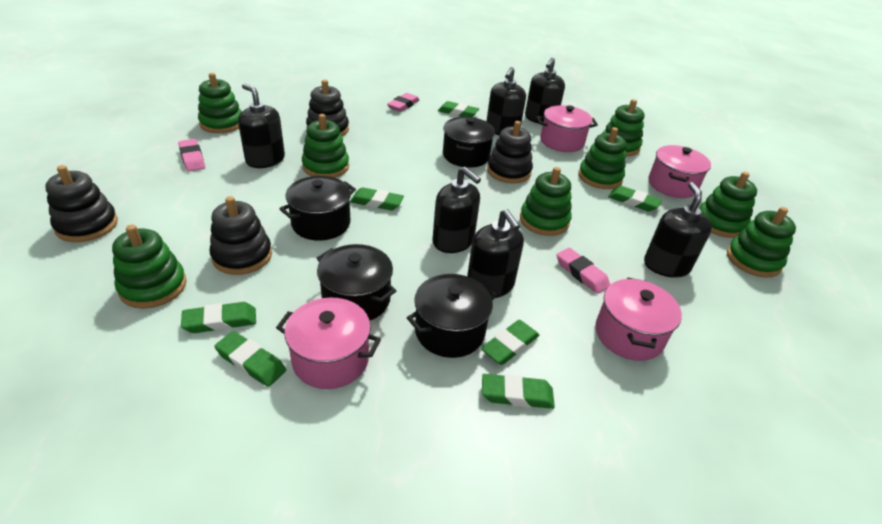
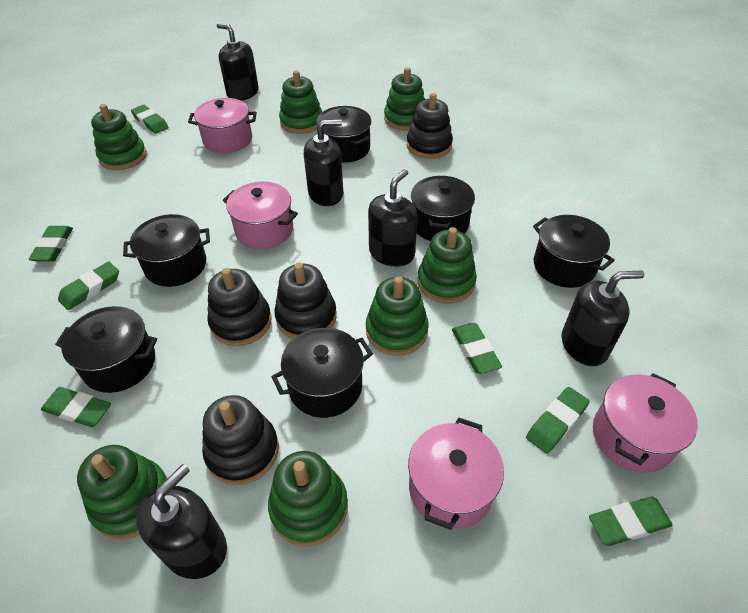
black pot: [279,176,356,241] [317,244,396,320] [407,274,497,358] [443,117,495,168] = 4 -> [55,306,157,393] [123,214,210,287] [271,328,373,418] [316,106,371,163] [411,176,475,241] [533,215,615,288] = 6
black soap dispenser: [238,84,285,168] [432,167,481,253] [467,209,524,298] [486,67,526,135] [525,58,565,124] [644,182,712,278] = 6 -> [136,464,227,579] [217,23,259,100] [304,119,343,206] [368,169,418,267] [562,271,644,366] = 5
green stacking toy: [112,225,187,309] [198,73,242,133] [302,114,349,178] [520,167,572,236] [578,127,627,189] [603,99,644,156] [699,172,757,238] [727,207,796,278] = 8 -> [77,445,168,540] [91,104,147,170] [268,451,348,546] [279,71,322,134] [366,276,429,356] [384,67,425,131] [417,227,477,304] = 7
pink eraser: [178,139,205,172] [387,93,420,112] [557,248,610,294] = 3 -> none = 0

